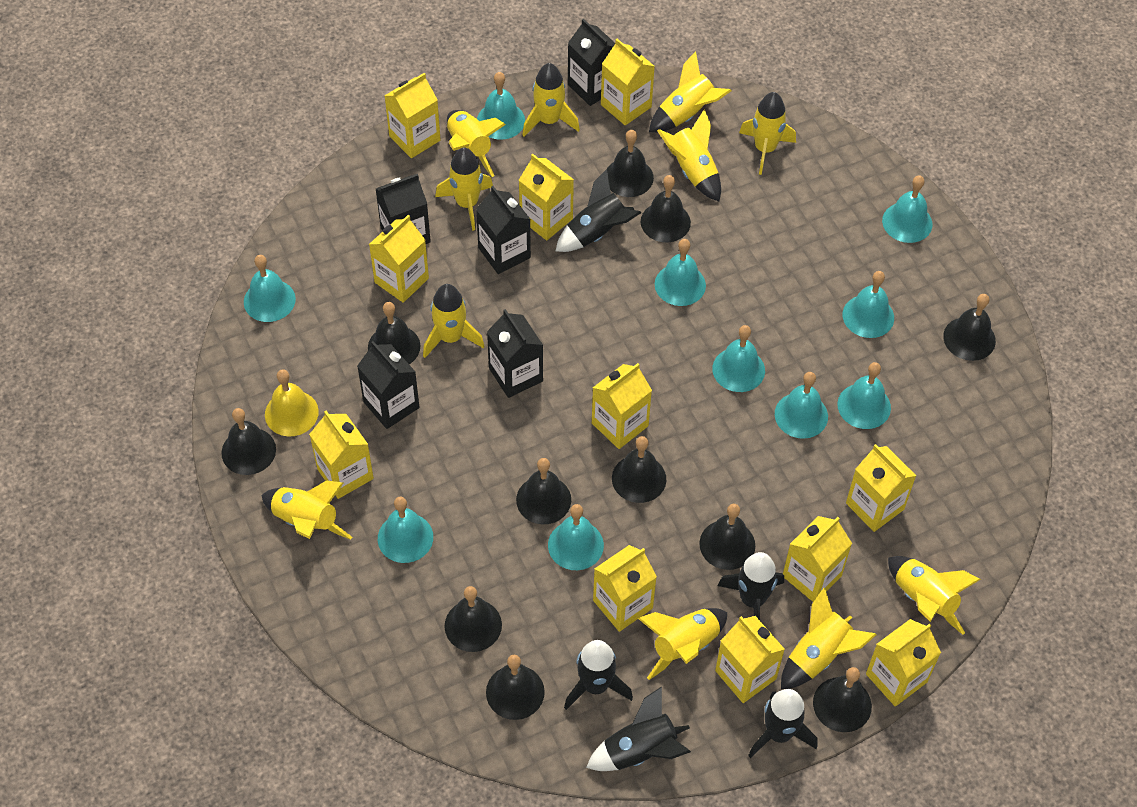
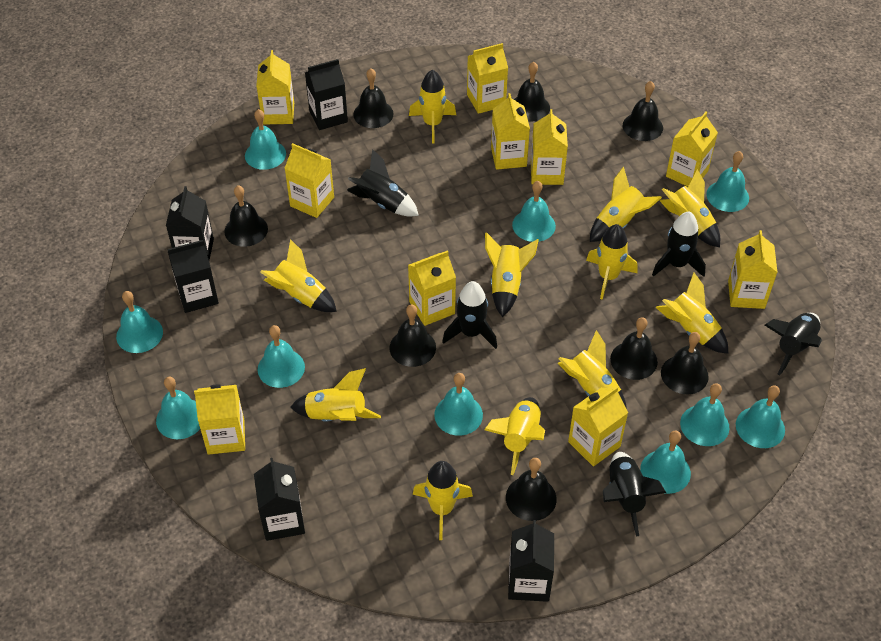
black bell: [221,408,276,475] [368,302,420,364] [445,586,502,652] [486,655,545,720] [516,458,571,524] [607,130,654,197] [612,436,666,503] [641,175,691,243] [699,504,755,570] [813,667,872,732] [943,294,996,361] = 11 -> [224,185,268,247] [353,68,394,128] [390,304,436,367] [506,458,557,521] [514,62,550,122] [610,317,658,380] [623,81,663,141] [661,332,709,394] = 8
yellow bell: [265,369,319,436] = 1 -> none = 0
yellow carton: [309,411,374,499] [369,215,429,303] [385,73,441,158] [519,154,574,240] [592,363,652,449] [593,545,657,632] [601,39,655,125] [715,616,785,703] [783,516,852,602] [846,444,916,532] [866,619,941,706] = 11 -> [194,384,245,455] [256,50,294,125] [284,143,334,218] [408,250,456,326] [467,43,508,114] [491,93,530,170] [531,109,568,185] [568,386,628,466] [666,112,718,187] [728,230,778,309] = 10

